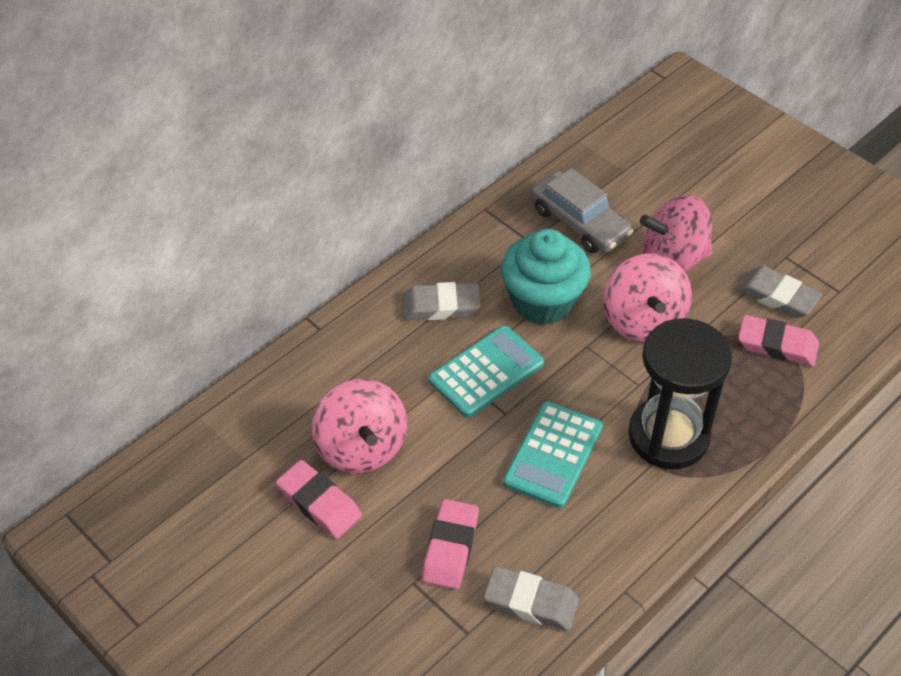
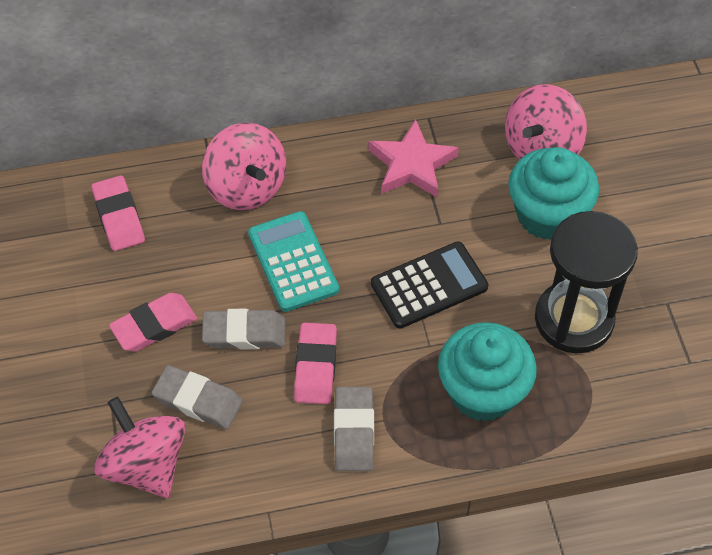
black calculator: none = 0 -> [371,241,488,329] = 1
grey car: [531,168,634,253] = 1 -> none = 0
pink star: none = 0 -> [369,119,459,198] = 1
turquoise calculator: [429,325,544,418] [503,401,603,508] = 2 -> [248,211,339,312] = 1
turquoise cupcake: [501,229,591,325] = 1 -> [438,322,537,422] [508,147,599,240] = 2

